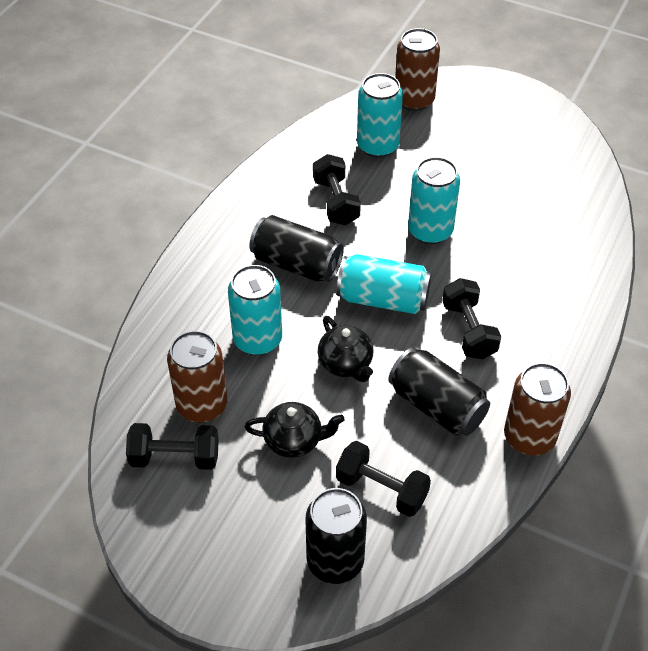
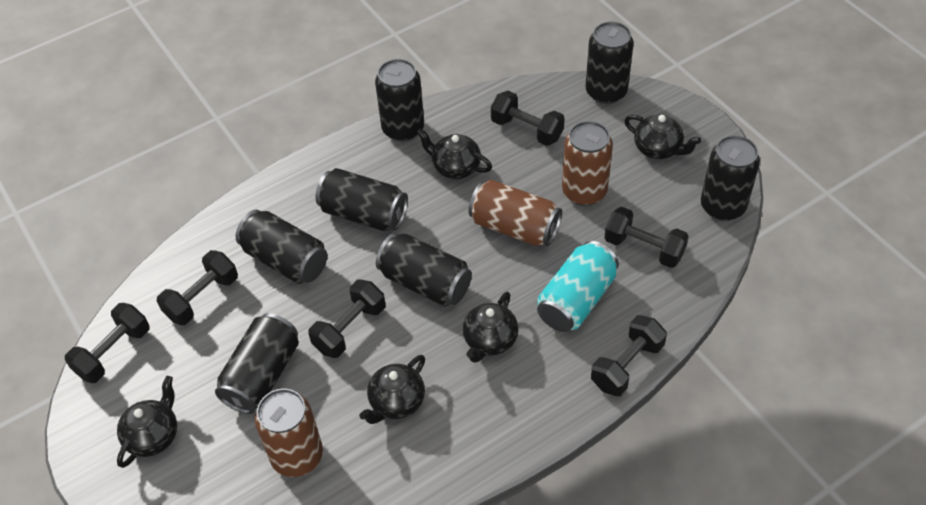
black can: [249,215,344,282] [305,488,367,584] [388,347,490,436] = 3 -> [215,313,299,414] [236,210,327,284] [316,168,408,231] [375,59,424,141] [376,233,472,306] [585,21,634,104] [701,135,760,221] = 7
black dumbbell: [126,423,219,470] [313,154,361,225] [336,441,431,517] [442,278,501,359] = 4 -> [65,303,150,383] [157,250,238,325] [308,279,385,358] [491,91,565,146] [591,315,667,396] [605,207,689,268] = 6
black teapot: [245,402,344,458] [318,316,373,382] = 2 -> [117,376,177,468] [359,355,425,424] [416,128,492,179] [463,291,519,363] [624,114,701,159] = 5
turquoise can: [228,265,282,355] [337,254,432,314] [357,73,403,158] [408,157,460,244] = 4 -> [537,241,619,332] = 1

